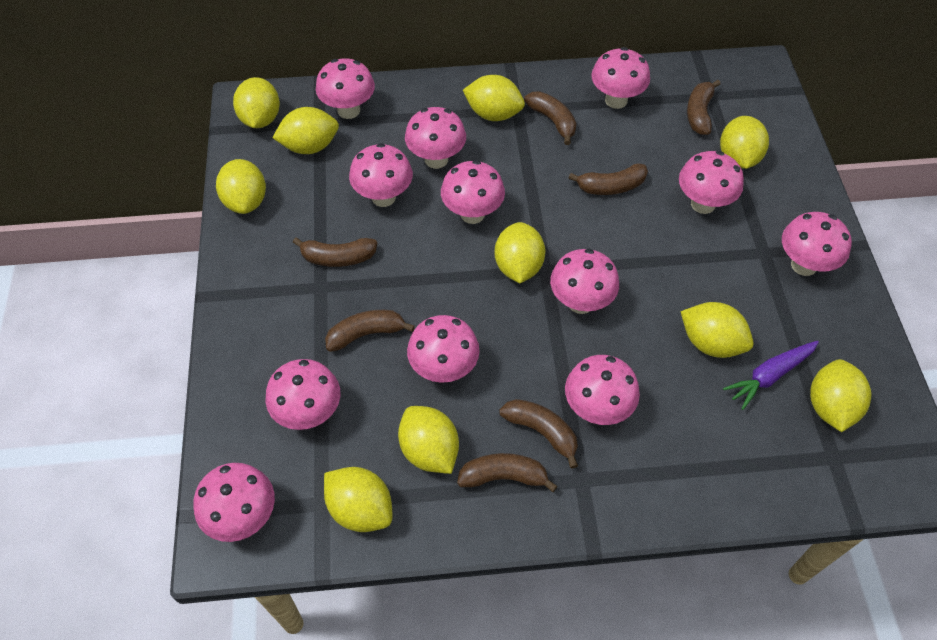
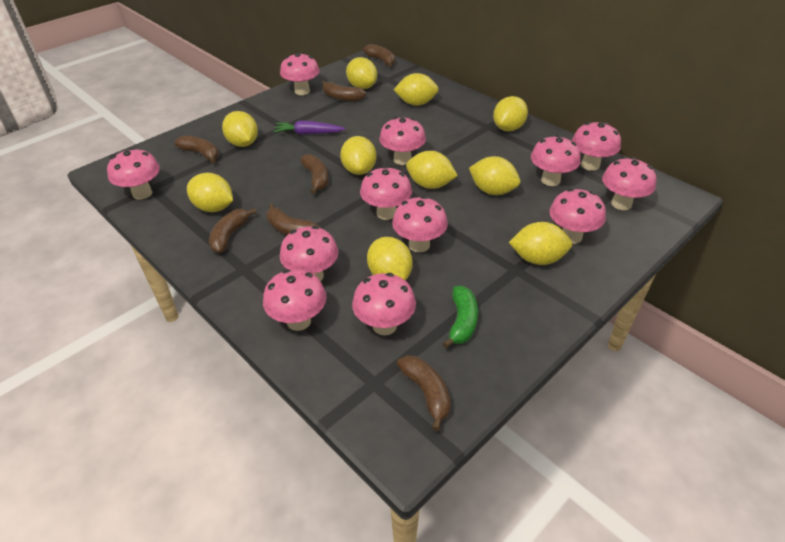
green banana: none = 0 -> [442,286,478,348] = 1

